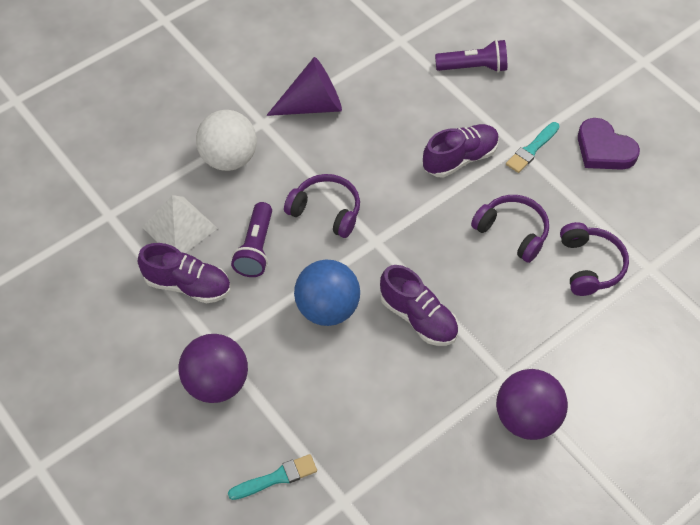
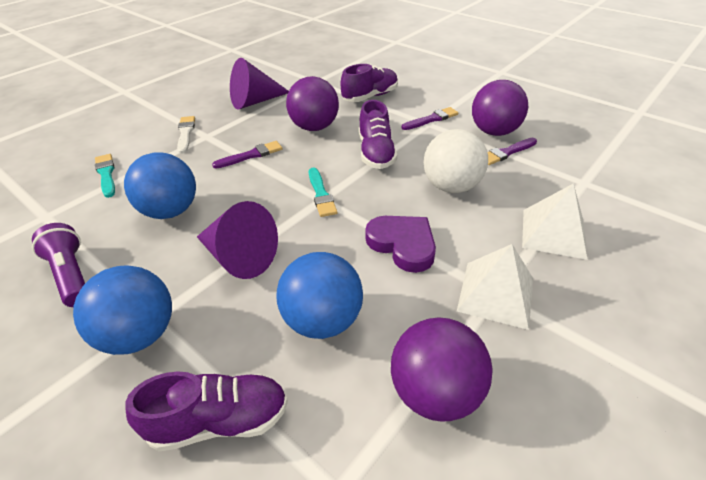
blue ball: [294,260,360,326] = 1 -> [73,265,172,355] [124,152,196,219] [276,252,363,339] = 3
purple ball: [178,334,248,403] [496,369,568,440] = 2 -> [286,76,339,131] [391,317,493,422] [472,80,528,136] = 3
purple brush: none = 0 -> [212,141,282,169] [402,107,458,130] [487,138,537,165] = 3
purple cone: [266,57,342,116] = 1 -> [197,201,278,279] [230,58,289,110] = 2
purple flashlight: [231,202,272,277] [435,40,507,73] = 2 -> [32,223,85,307] = 1
purple headphones: [284,174,360,238] [471,195,549,263] [560,222,629,296] = 3 -> none = 0
white brush: none = 0 -> [177,116,195,154] = 1
white pyramid: [142,195,218,253] = 1 -> [457,244,533,330] [522,183,587,260] = 2

